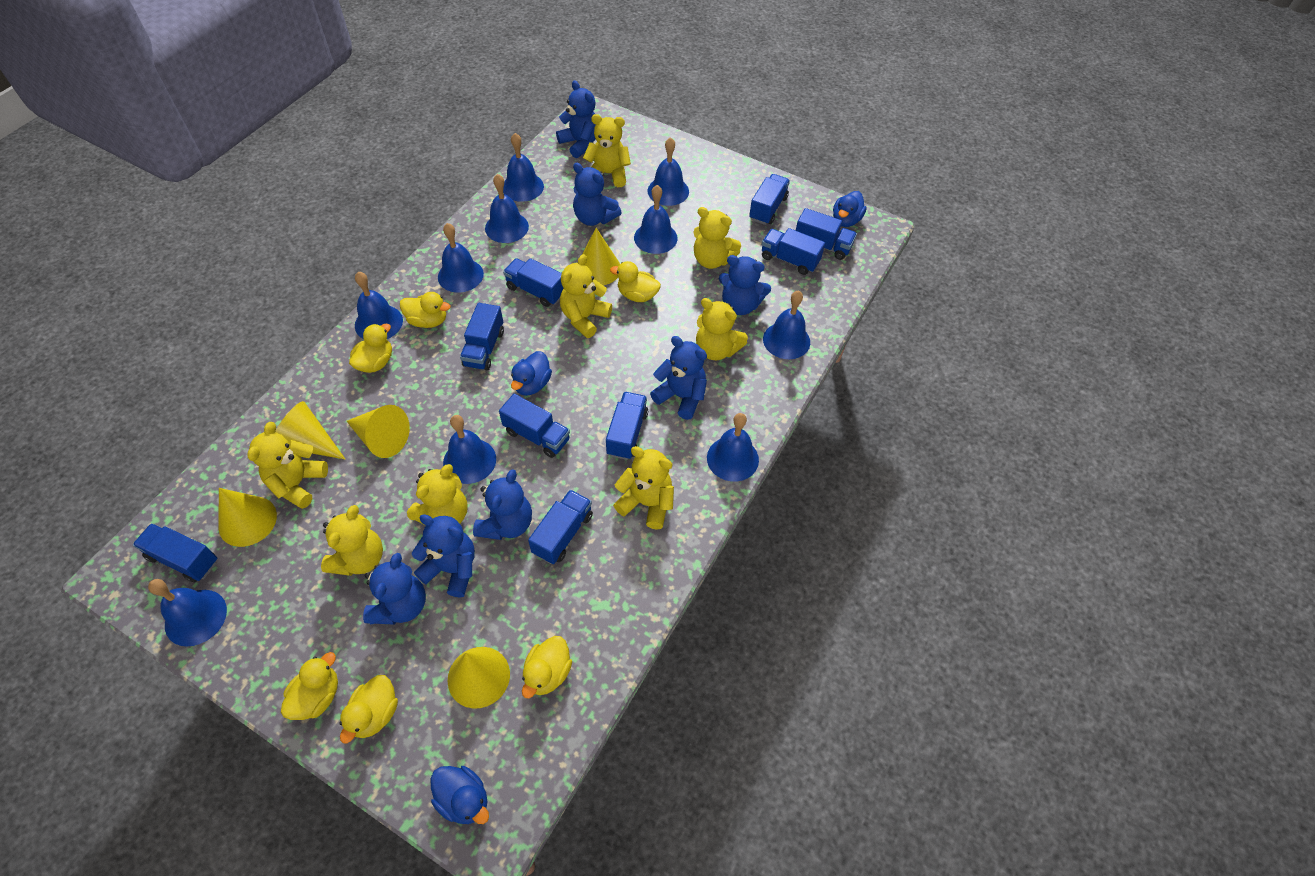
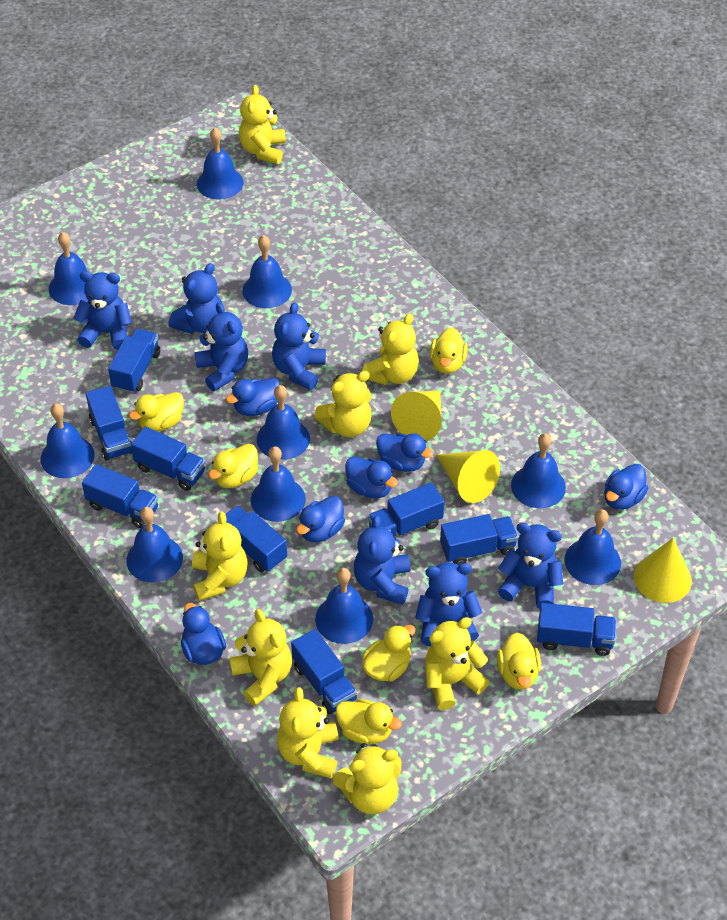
blue duck: [431,766,489,824] [511,351,552,396] [833,191,867,227] = 3 -> [181,603,226,665] [226,378,280,416] [296,496,345,542] [345,456,398,498] [376,433,433,472] [604,464,648,510] = 6
yellow cone: [219,488,277,547] [275,401,345,459] [347,405,410,458] [448,647,510,709] [582,228,620,285] = 5 -> [391,391,441,441] [436,450,500,503] [634,538,692,603] = 3

